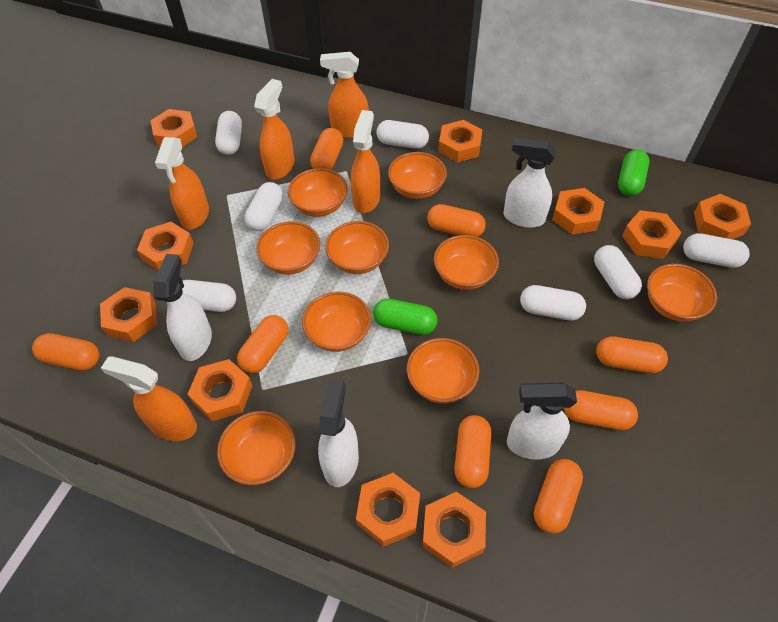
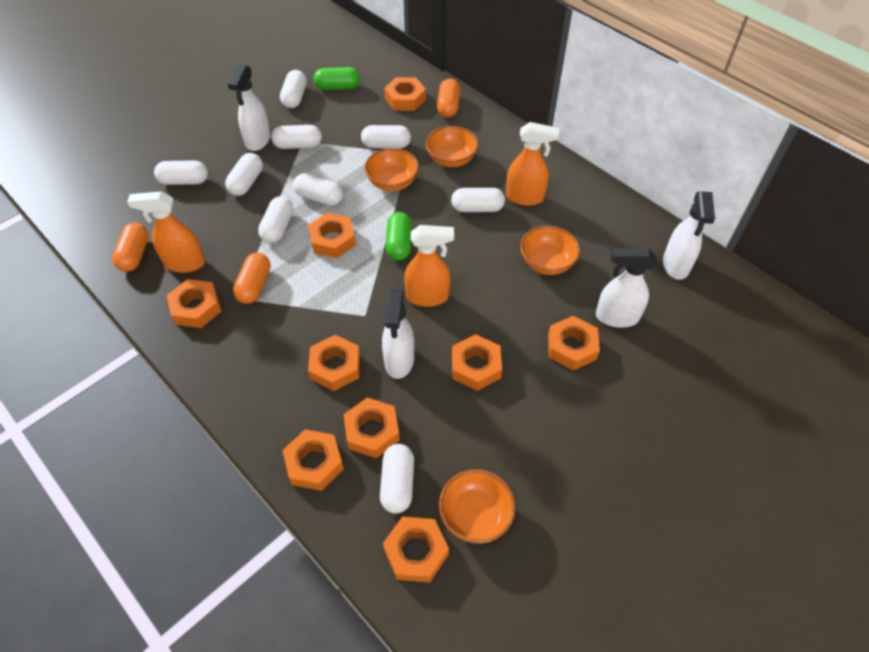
orange bowl: [217,411,296,485] [256,221,320,275] [288,168,348,217] [302,292,371,352] [325,221,389,274] [388,152,447,199] [407,338,480,403] [434,235,499,290] [647,264,717,322] = 9 -> [364,148,419,191] [426,126,479,167] [439,469,516,543] [520,226,580,275] = 4
orange capsule: [32,333,99,371] [237,315,288,373] [310,128,343,170] [427,204,486,237] [454,415,491,488] [534,459,583,533] [564,390,638,430] [596,336,668,373] = 8 -> [112,223,149,272] [233,253,271,304] [437,78,460,118] = 3
orange nut: [100,287,158,342] [137,222,194,271] [150,109,197,147] [188,359,252,421] [356,473,420,547] [423,492,486,568] [438,120,483,163] [552,188,604,235] [622,210,682,259] [694,194,751,239] = 10 -> [167,279,221,328] [282,429,344,491] [308,213,356,258] [308,335,360,391] [344,398,400,458] [383,516,449,583] [384,77,426,111] [452,334,502,391] [548,316,600,370] = 9
orange spray bottle: [101,356,197,441] [155,137,209,230] [254,79,295,180] [320,52,369,138] [351,110,380,213] = 5 -> [127,191,205,273] [404,225,454,307] [506,122,560,206] = 3
white capsule: [182,280,236,312] [215,111,242,155] [245,182,283,231] [376,120,429,149] [520,285,586,321] [594,245,642,299] [683,233,750,268] = 7 -> [154,160,208,185] [225,153,263,196] [258,196,294,243] [271,125,322,149] [280,70,307,108] [293,173,343,206] [361,125,411,149] [380,444,414,514] [451,188,505,212] = 9

